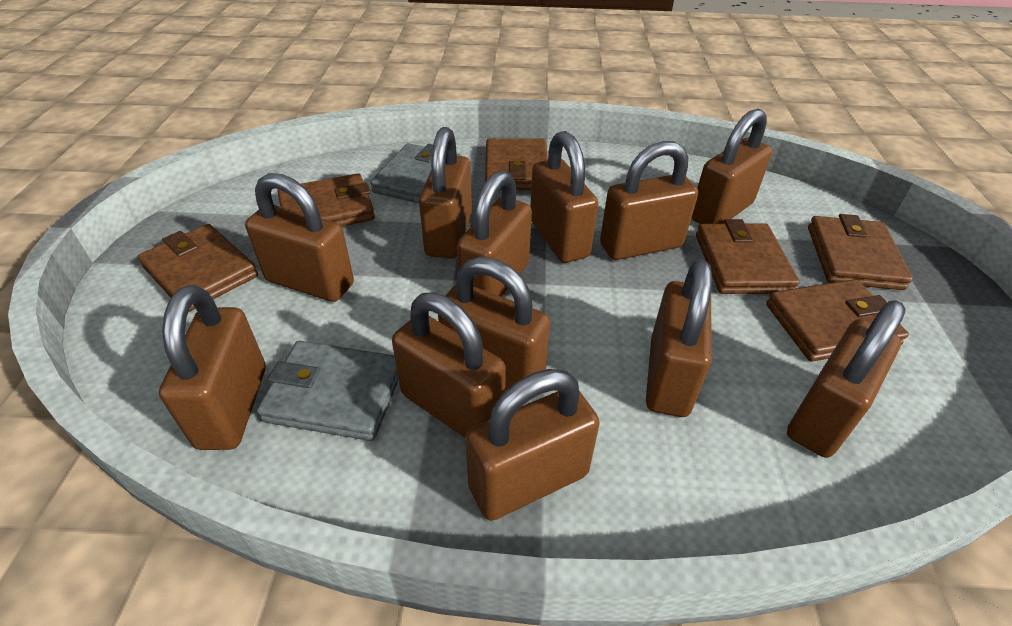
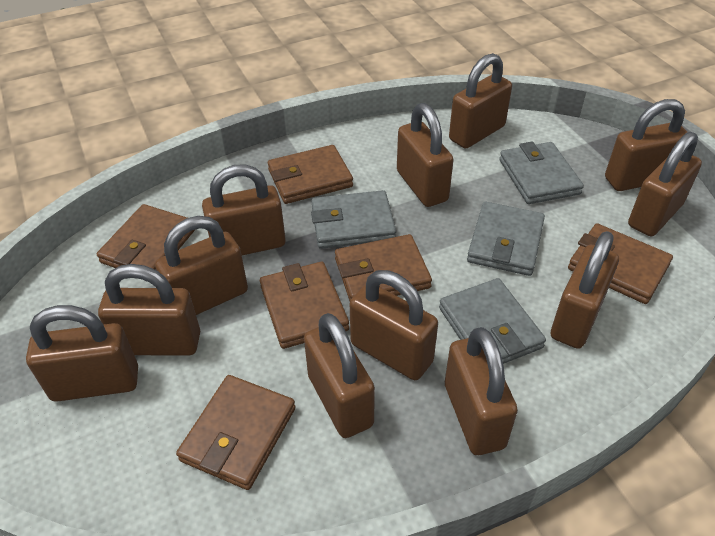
grey wallet: [256,341,399,441] [370,143,461,203] = 2 -> [311,190,396,249] [439,278,546,364] [467,202,545,276] [499,141,584,204] = 4

